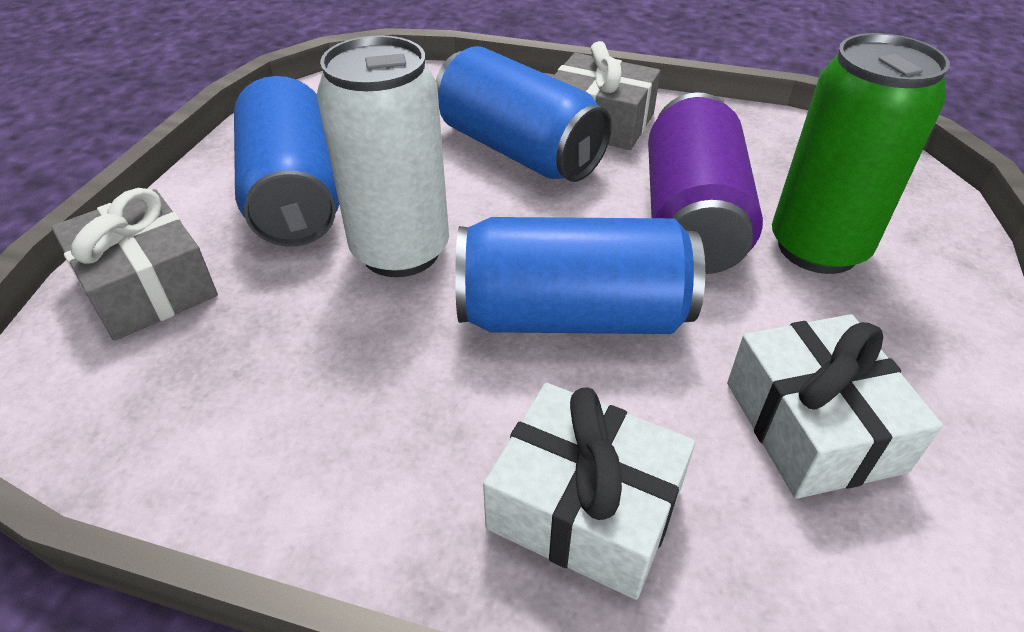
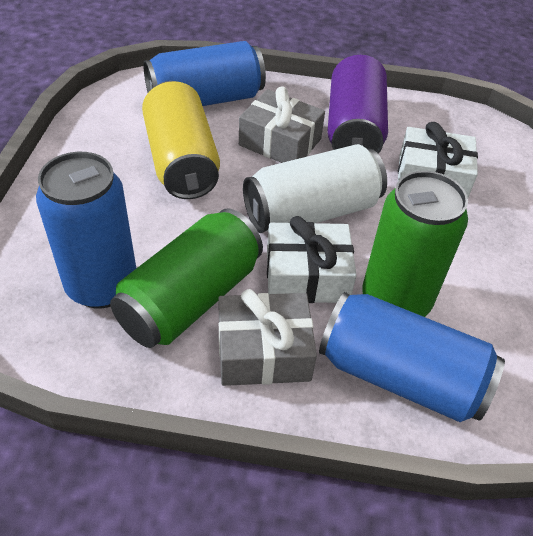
green can: [772,33,950,274] = 1 -> [110,208,263,348] [362,171,468,317] = 2
yellow can: none = 0 -> [142,81,220,199] = 1

